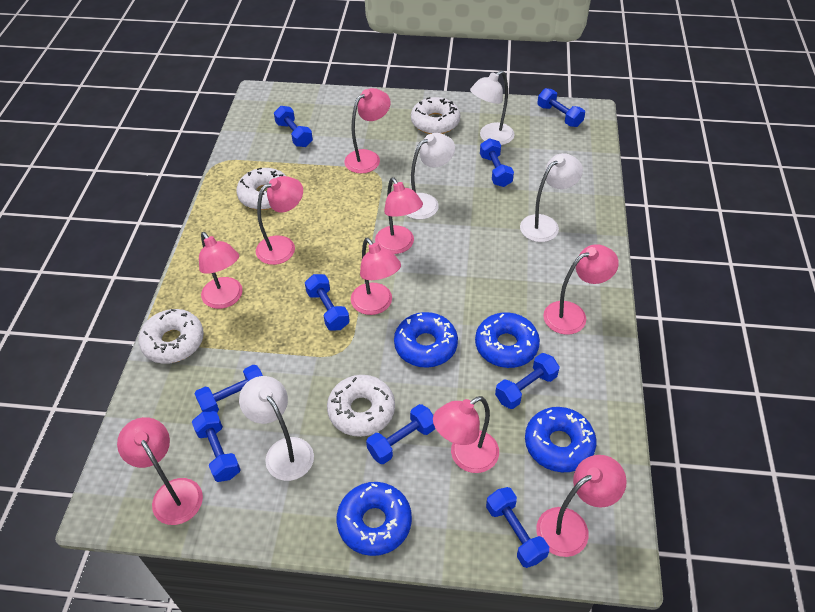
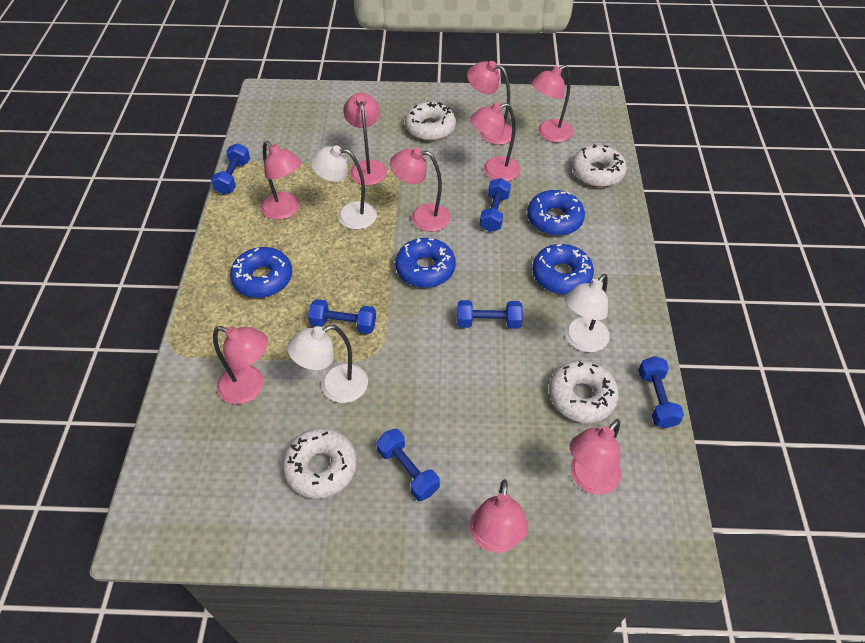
blue dumbbell: [192,411,241,482] [195,365,263,413] [274,106,313,147] [305,274,350,331] [366,404,435,464] [480,138,514,187] [486,487,549,568] [495,353,560,409] [537,88,585,127] = 9 -> [211,143,250,195] [308,299,376,334] [376,429,440,501] [457,300,523,328] [480,178,511,232] [638,356,684,428] = 6
white lamp: [239,376,314,481] [407,133,455,219] [470,71,515,145] [520,153,583,242] = 4 -> [287,325,368,403] [310,145,377,229] [564,274,610,352] = 3

